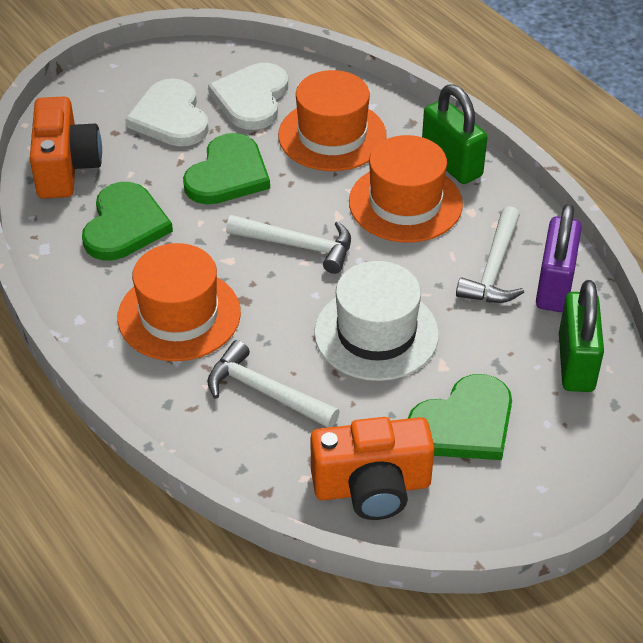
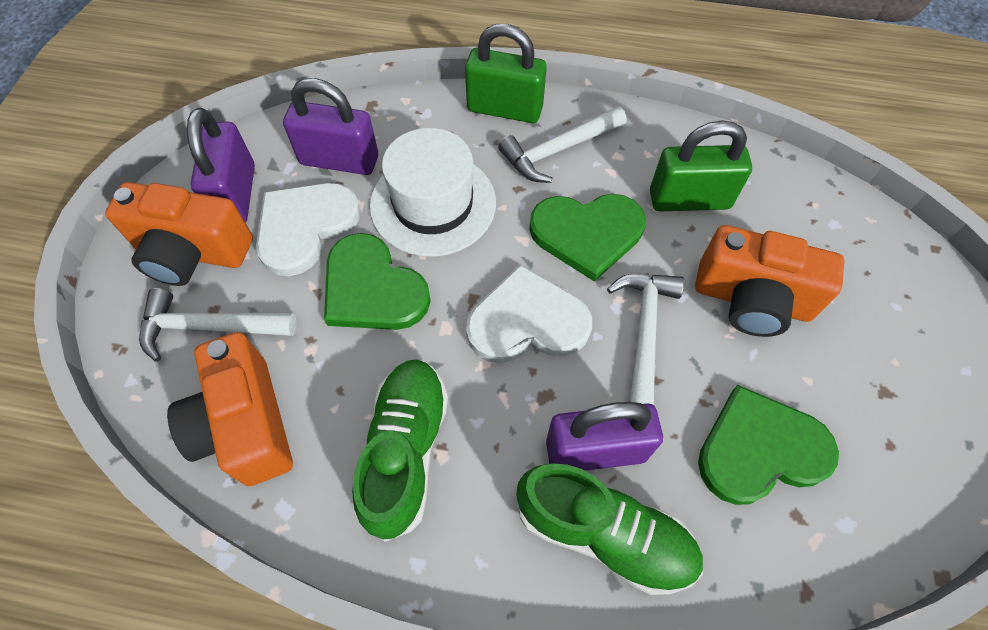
green shoe: none = 0 -> [352,359,448,542] [516,463,703,595] = 2
orange camera: [30,97,102,199] [311,417,435,520] = 2 -> [105,182,253,286] [167,332,293,486] [695,225,844,337] = 3
orange hat: [117,243,241,361] [278,70,387,171] [349,135,463,242] = 3 -> none = 0
purple padlock: [536,204,582,312] = 1 -> [187,108,255,223] [283,78,378,175] [546,402,663,471] = 3

